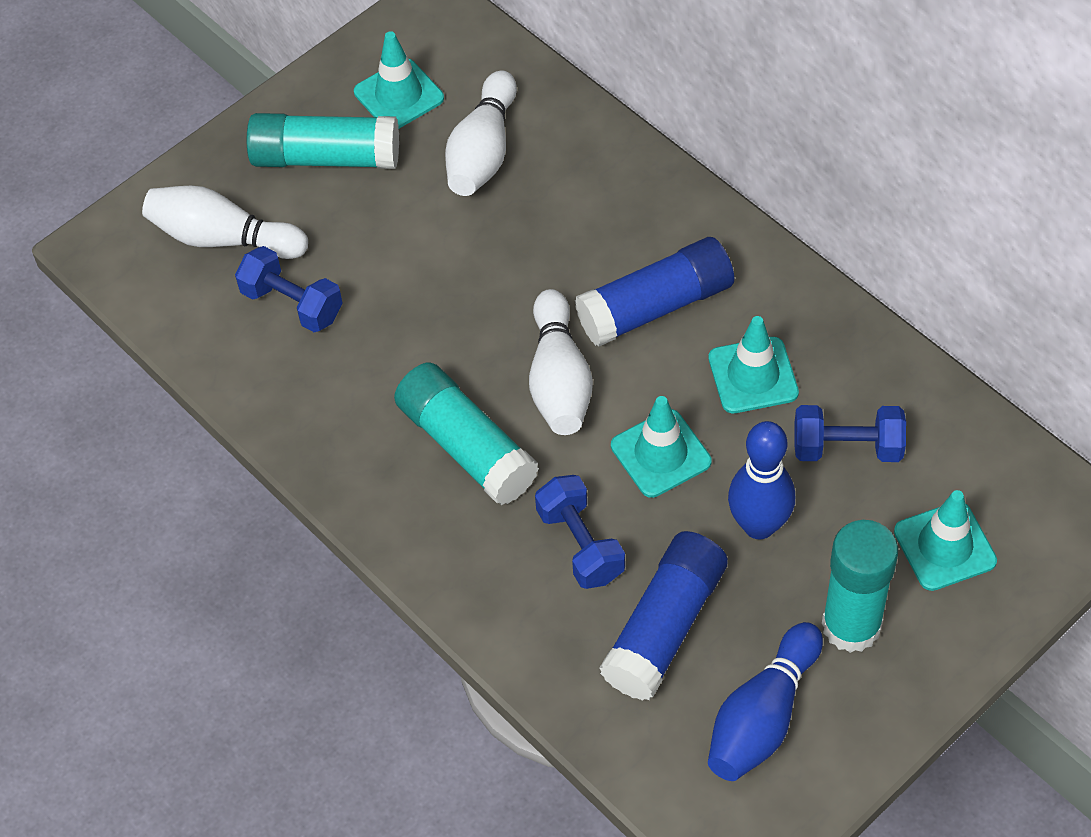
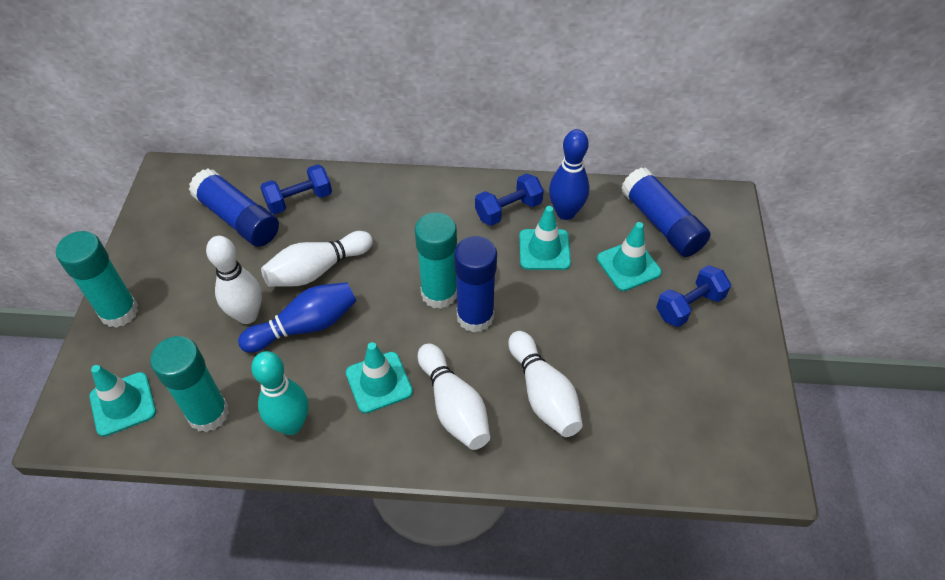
blue glue stick: [575,237,734,346] [599,531,728,701] = 2 -> [189,169,279,247] [454,236,497,333] [621,167,711,257] = 3
turquoise bowling pin: none = 0 -> [251,351,308,435] = 1
white bowling pin: [142,185,308,259] [445,70,517,196] [529,289,593,435] = 3 -> [206,236,262,324] [261,231,373,287] [418,343,490,450] [508,331,583,437] = 4

